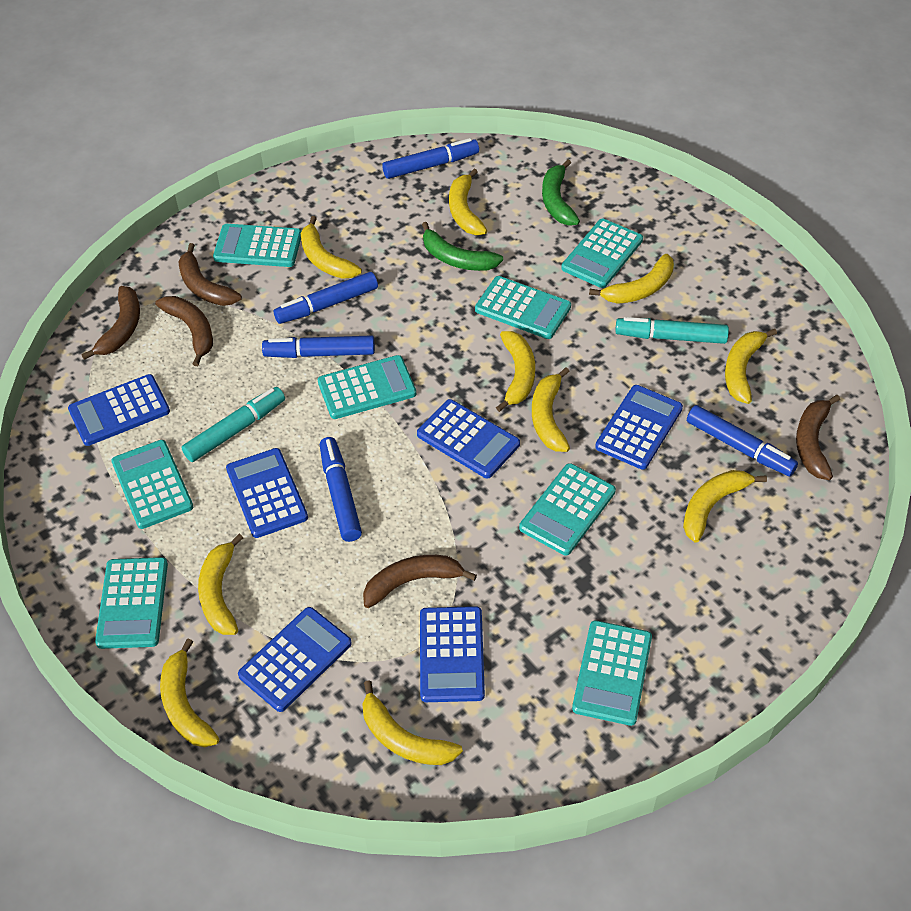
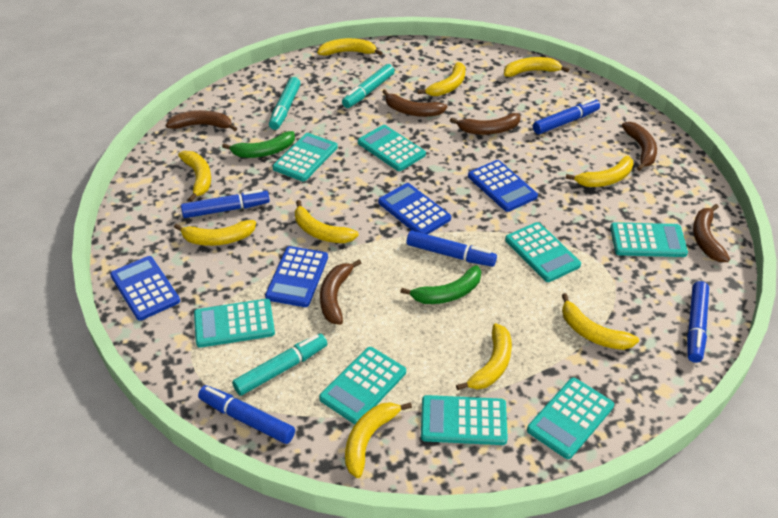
blue calculator: [68,374,170,446] [226,448,308,538] [238,607,352,712] [417,399,520,479] [420,606,485,702] [595,385,683,470] = 6 -> [110,256,180,321] [265,246,328,307] [378,183,451,234] [468,160,538,212] = 4
brown banana: [81,286,140,360] [155,296,213,366] [178,243,242,306] [363,555,477,608] [796,395,840,480] = 5 -> [166,110,237,131] [320,259,361,325] [382,90,447,117] [450,113,520,135] [622,122,657,171] [693,204,730,262] = 6
turquoise marker: [181,387,285,462] [615,317,729,344] = 2 -> [232,333,327,396] [269,77,301,130] [342,64,394,108] = 3

